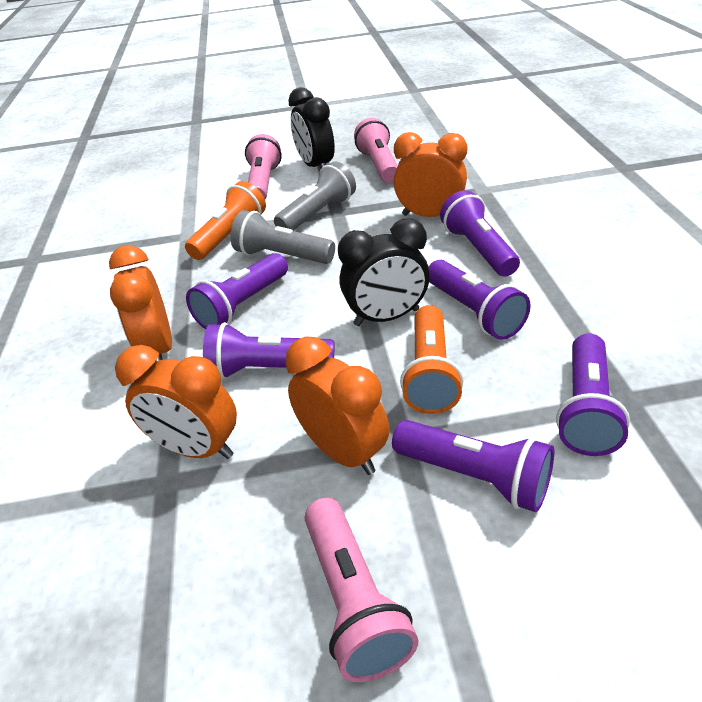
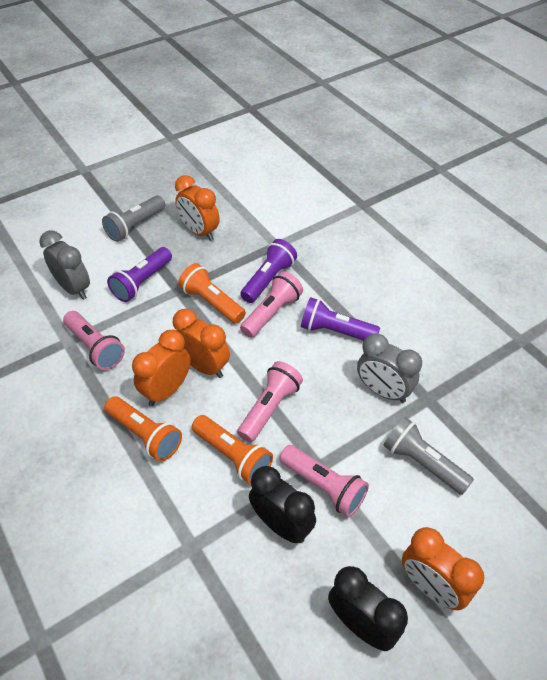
grey clock: none = 0 -> [39,230,90,300] [357,333,422,403] = 2
orange flashlight: [185,181,266,260] [400,305,463,414] = 2 -> [104,396,182,462] [178,263,246,324] [192,415,273,484] = 3
pink flashlight: [245,134,282,199] [305,498,418,682] [354,118,398,183] = 3 -> [63,311,125,370] [237,361,303,442] [240,271,303,338] [279,445,369,517] = 4
purple flashlight: [186,253,288,329] [203,322,334,379] [392,420,554,512] [429,260,531,340] [440,190,520,276] [556,333,630,456] = 6 -> [107,247,172,302] [240,239,297,303] [301,297,380,340] = 3

